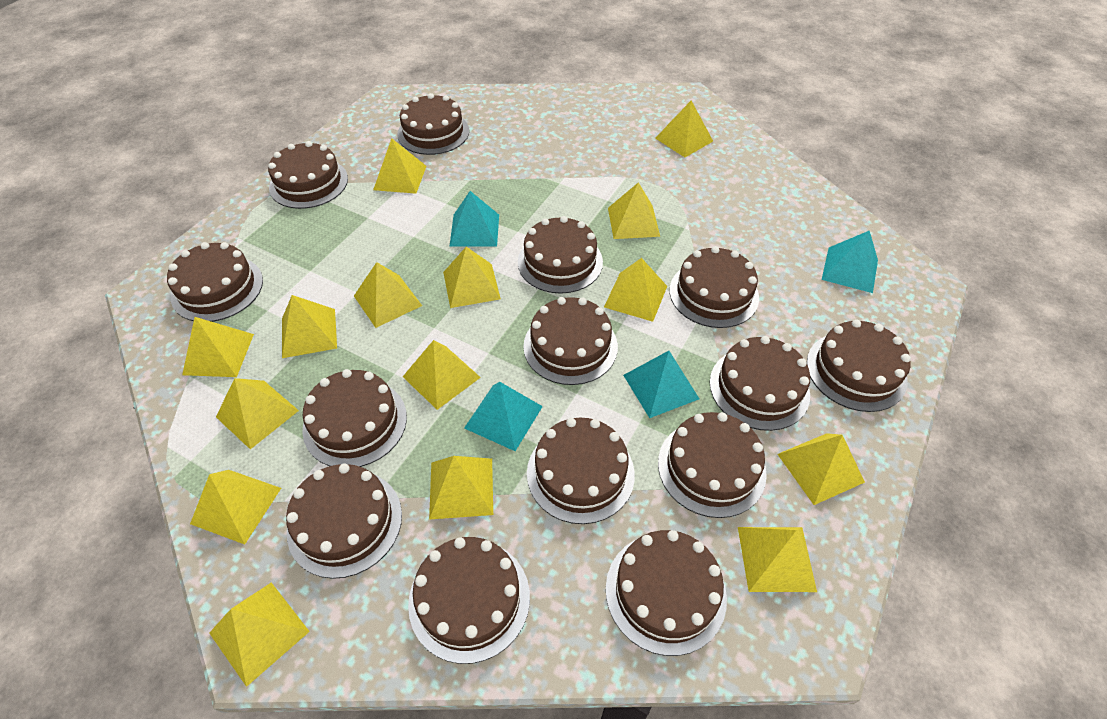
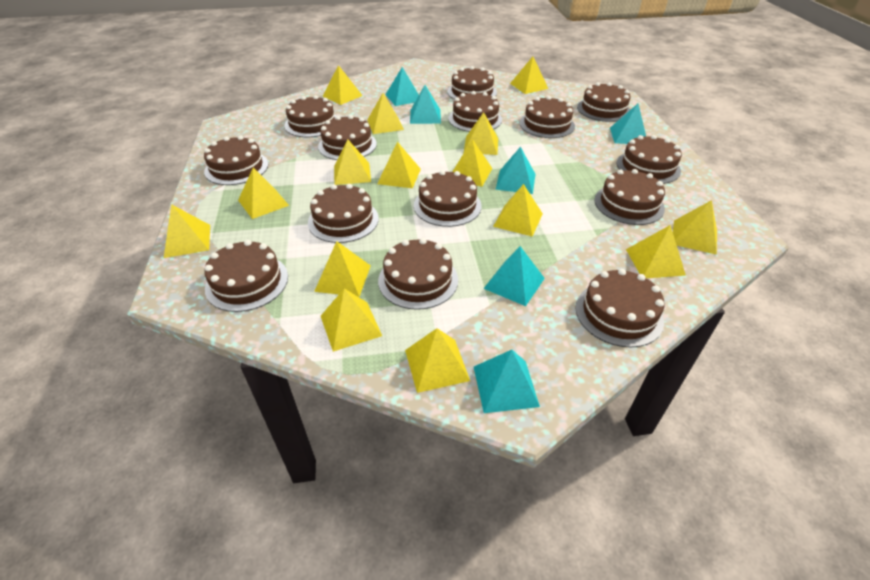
turquoise pyramid: [449,191,499,247] [464,382,543,451] [623,351,699,418] [822,230,878,293] = 4 -> [385,67,419,106] [410,85,441,124] [474,350,540,413] [483,246,545,306] [495,147,535,194] [610,104,646,144] = 6

